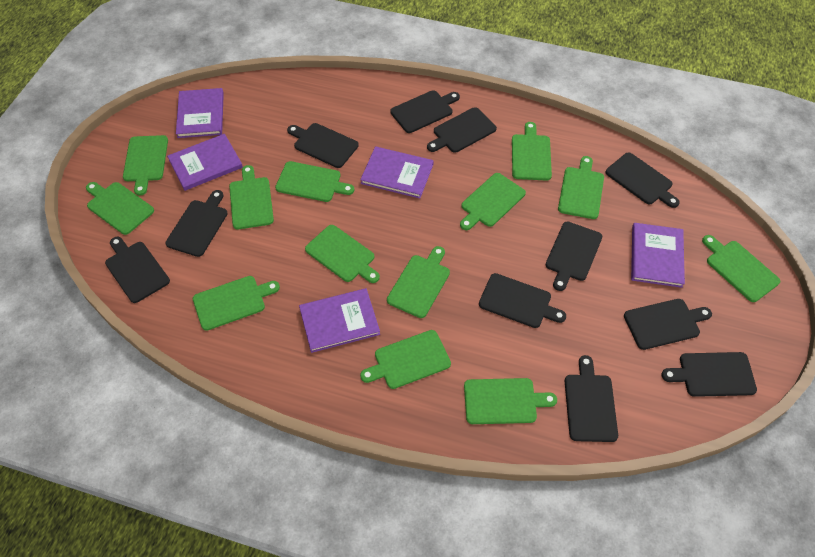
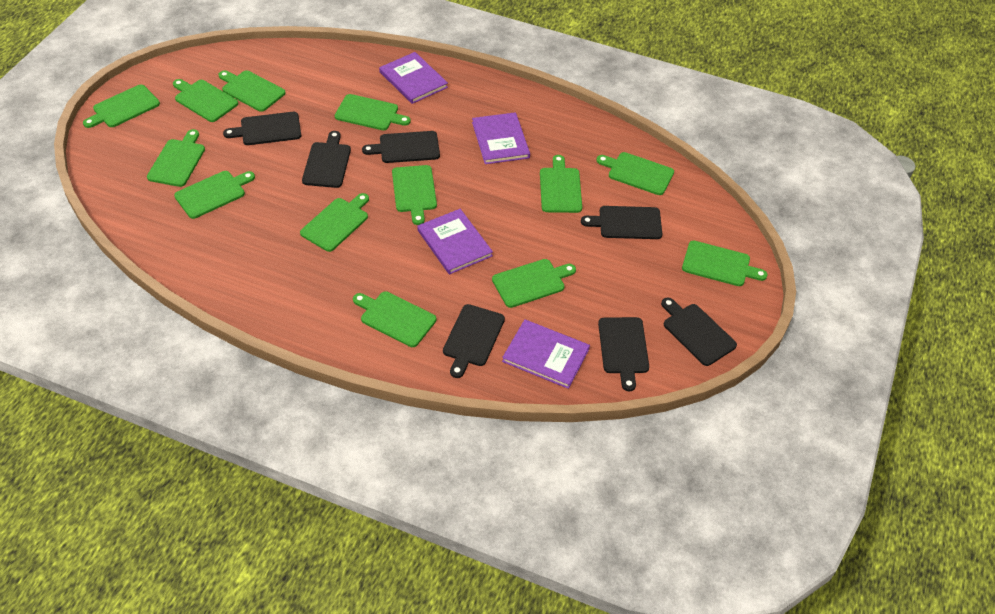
black cutting board: [105,237,170,303] [165,190,228,257] [287,123,359,168] [390,90,460,133] [427,107,497,153] [479,273,566,328] [546,221,602,291] [565,355,618,442] [605,152,680,208] [624,299,712,350] [661,352,757,397] = 11 -> [223,112,301,145] [302,131,351,188] [362,131,440,163] [443,304,505,378] [581,206,662,239] [598,317,649,391] [661,298,737,366] = 7
purple book: [167,134,243,191] [176,88,224,138] [299,288,380,353] [360,146,434,199] [631,223,685,288] = 5 -> [379,52,448,104] [417,209,493,275] [472,112,530,164] [502,319,590,389] = 4

